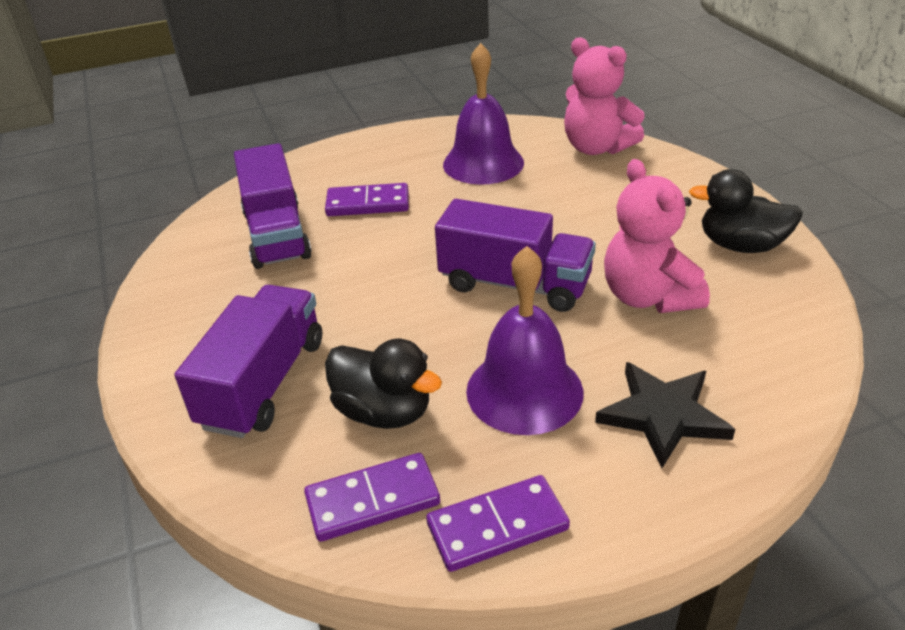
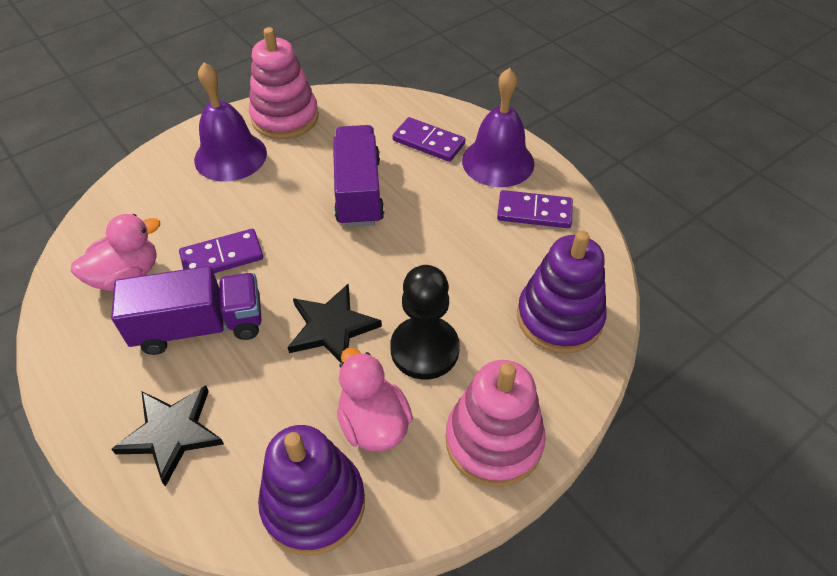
black duck: [325,338,442,429] [689,169,803,253] = 2 -> none = 0
black pawn: none = 0 -> [390,265,460,380] = 1
black star: [595,362,735,468] = 1 -> [111,385,224,487] [288,284,382,363] = 2
pink duck: none = 0 -> [71,214,160,291] [337,348,413,451] = 2
pink stacking toy: none = 0 -> [249,27,319,139] [446,360,546,487] = 2
pink teddy bear: [564,37,645,155] [604,159,710,313] = 2 -> none = 0
purple stacking toy: none = 0 -> [258,425,365,555] [517,231,607,353] = 2
purple truck: [174,285,322,438] [234,143,312,269] [435,199,596,312] = 3 -> [111,266,262,355] [333,125,384,227] = 2

